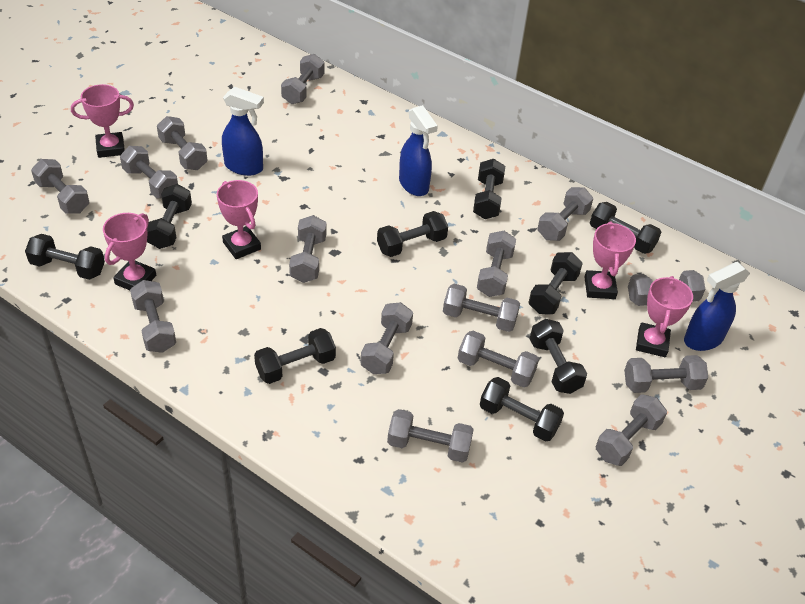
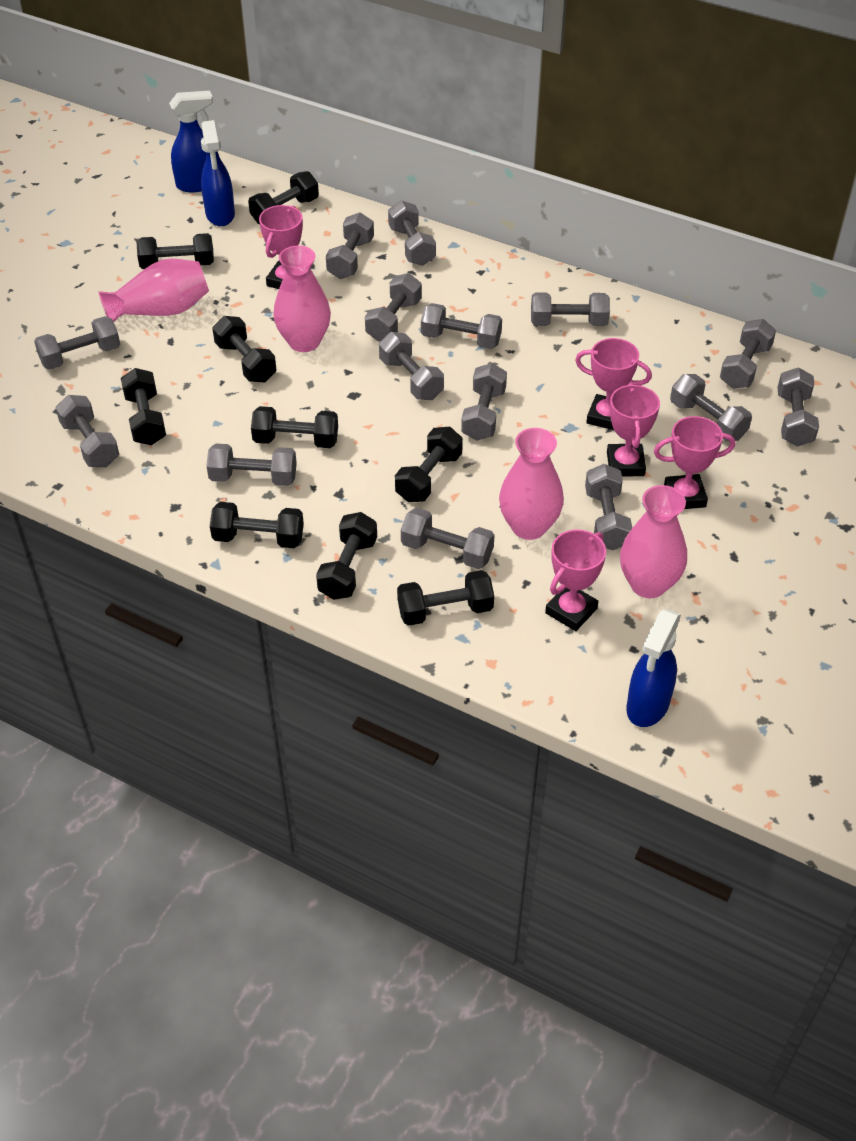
pink vase: none = 0 -> [98,259,209,322] [273,245,331,352] [499,428,564,540] [620,485,687,598] = 4

